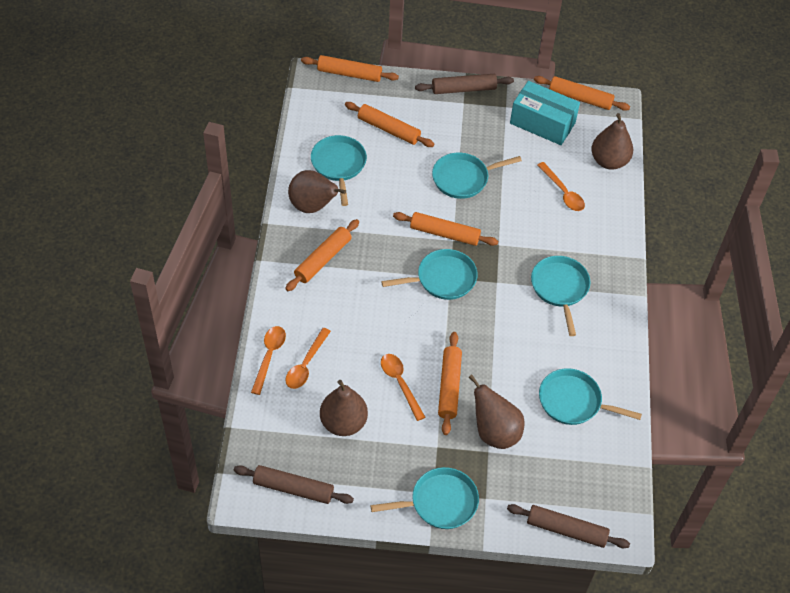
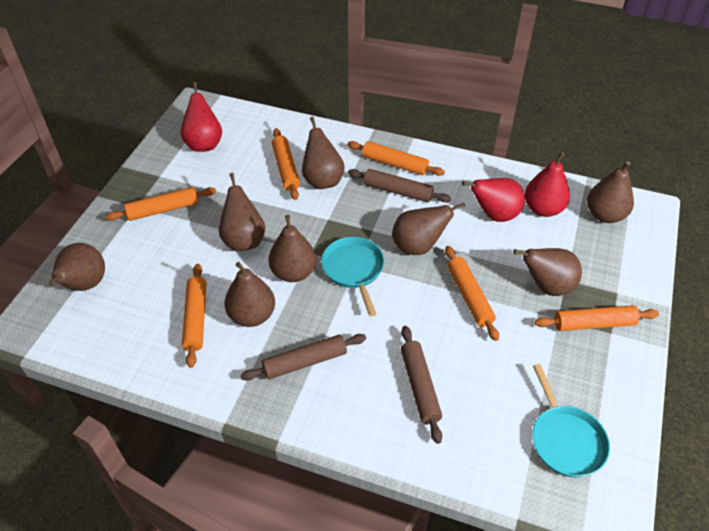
brown pear: [288,170,346,213] [320,380,368,436] [468,374,525,449] [591,113,633,169] = 4 -> [48,243,105,291] [219,173,265,251] [225,262,275,327] [269,215,316,282] [302,117,345,189] [392,202,465,255] [513,248,582,296] [587,161,634,223] = 8
orange spoon: [251,326,286,395] [286,328,331,389] [381,354,425,421] [537,162,585,211] = 4 -> none = 0
red pear: none = 0 -> [181,82,222,152] [462,178,525,222] [525,152,570,217] = 3
turquoise box: [510,81,580,145] = 1 -> none = 0
turquoise pan: [311,135,367,206] [370,467,479,529] [381,249,478,300] [432,153,522,199] [531,256,591,336] [539,368,642,425] = 6 -> [321,237,384,316] [532,364,610,477] = 2

